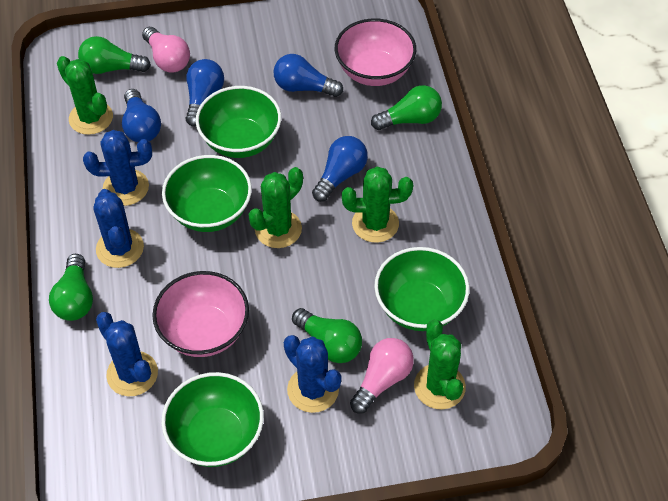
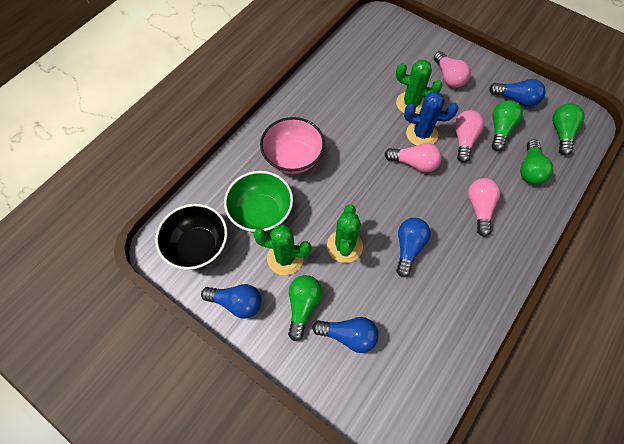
black bowl: none = 0 -> [155,204,227,270] = 1
blue cactus: [83,130,152,206] [94,189,144,268] [96,312,158,396] [284,335,342,413] = 4 -> [404,91,458,146] = 1
green bowl: [161,372,264,467] [162,155,252,232] [196,86,281,158] [374,247,469,331] = 4 -> [224,171,293,233] = 1
green cactus: [57,56,113,135] [249,167,303,248] [342,166,413,243] [414,319,466,410] = 4 -> [253,225,312,275] [327,205,363,263] [396,60,443,114] = 3
pink bowl: [152,271,249,357] [335,18,416,86] = 2 -> [260,117,325,174] = 1
pink light bulb: [142,27,190,73] [350,338,414,414] = 2 -> [385,143,442,172] [434,51,471,88] [454,110,484,162] [468,178,500,237] = 4

